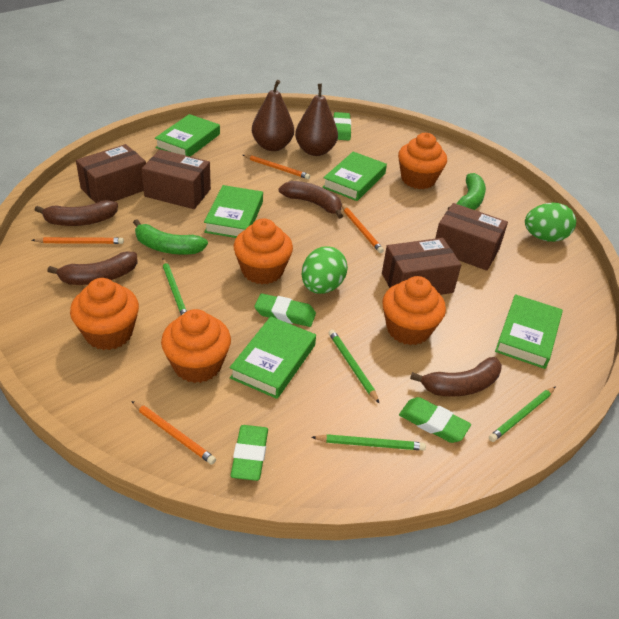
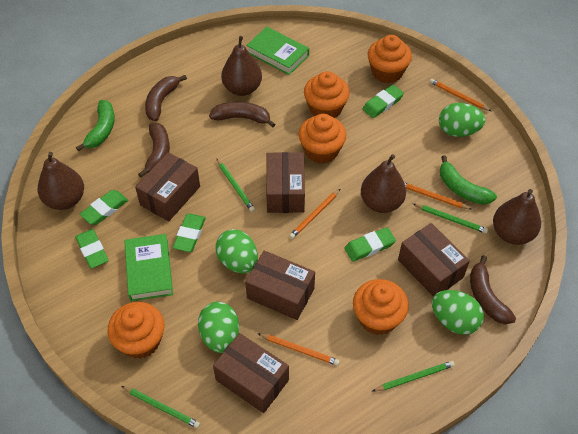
brown box: [76,144,146,203] [141,149,211,209] [382,238,461,295] [435,203,508,271] = 4 -> [135,152,200,221] [213,333,289,413] [245,251,315,320] [266,152,305,213] [398,223,470,296] = 5
brown pear: [252,80,294,151] [295,84,338,156] = 2 -> [38,152,84,210] [221,36,262,96] [361,154,406,213] [493,189,541,245] = 4
green book: [155,114,220,157] [204,185,263,238] [230,316,316,399] [322,152,387,201] [495,294,563,369] = 5 -> [125,234,173,301] [246,27,309,75] = 2
green egg: [301,246,348,294] [525,203,576,242] = 2 -> [198,302,239,353] [215,229,258,273] [432,290,484,335] [439,103,486,137] = 4
green eraser: [231,425,268,481] [254,293,316,327] [334,112,351,141] [399,397,471,443] = 4 -> [75,229,109,269] [80,190,128,225] [173,214,206,252] [344,227,396,262] [362,85,404,118] = 5

